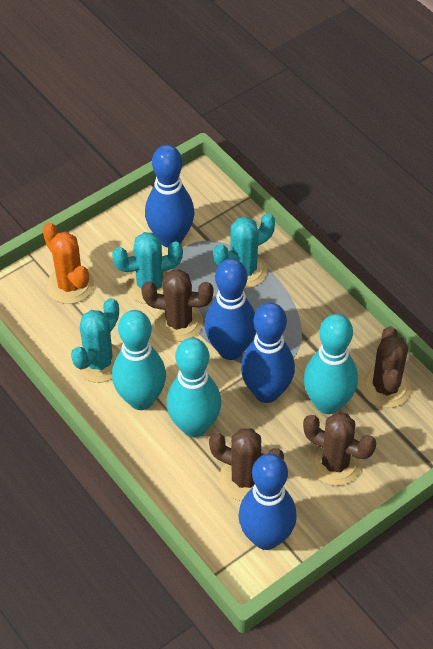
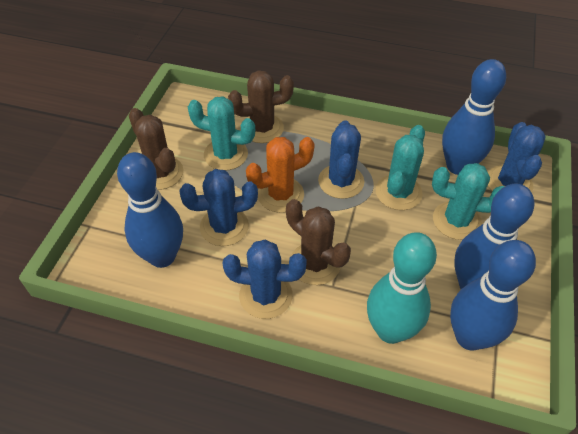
blue cactus: none = 0 -> [179,169,258,246] [222,240,307,319] [318,120,364,199] [488,122,546,192] = 4
brown cactus: [141,269,214,342] [209,428,284,501] [303,412,376,486] [361,326,411,408] = 4 -> [129,108,184,190] [228,70,294,143] [286,199,351,285] = 3
turquoise bowling pin: [112,310,166,410] [167,338,221,437] [304,314,358,414] = 3 -> [367,232,437,344] = 1

